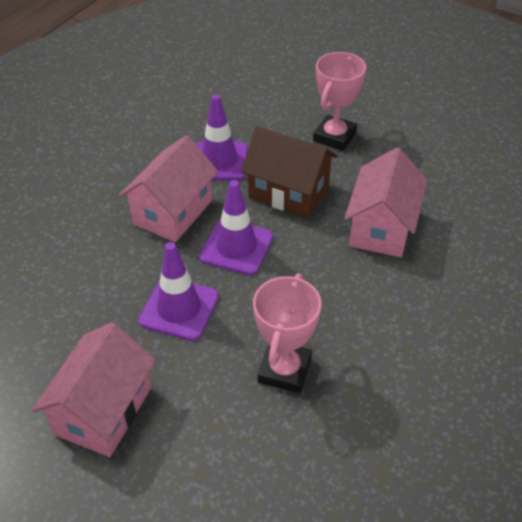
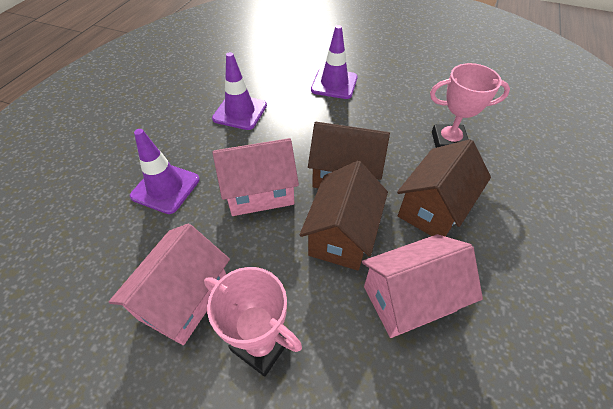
brown house: [241,126,338,219] = 1 -> [299,161,388,270] [308,122,390,188] [397,139,491,237] = 3

